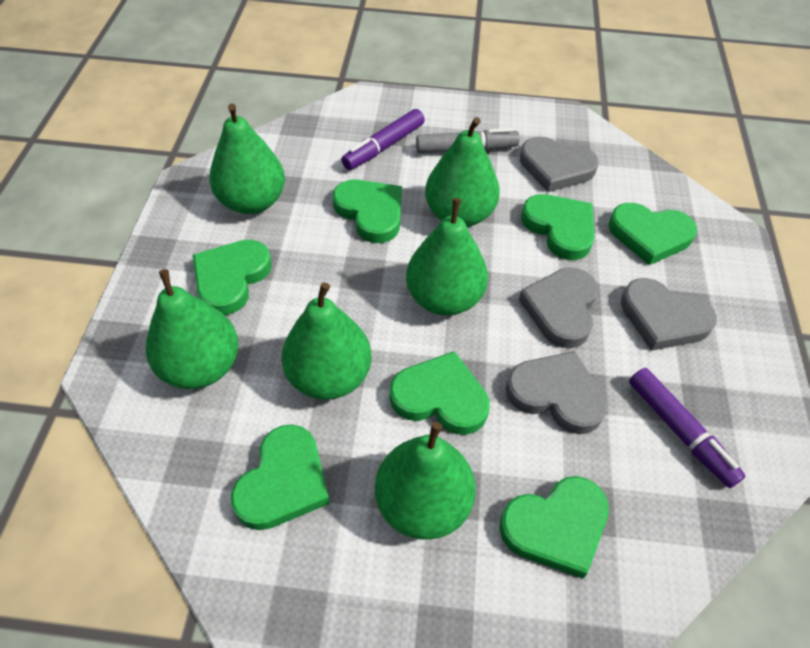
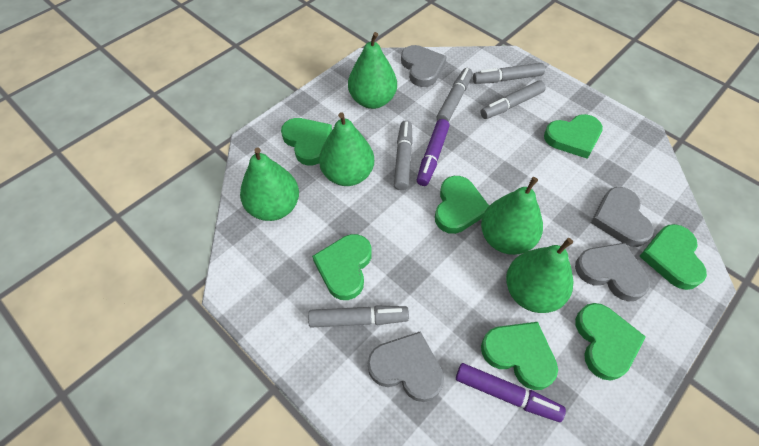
green pear: [146,269,239,389] [209,103,285,214] [281,282,371,400] [375,422,476,540] [406,198,488,316] [425,117,500,227] = 6 -> [240,147,299,221] [319,112,374,186] [348,32,397,109] [481,177,543,255] [506,238,573,313] = 5
grey marker: [416,128,520,153] = 1 -> [308,305,409,328] [394,120,413,190] [437,68,473,122] [473,63,545,84] [481,80,546,119] = 5

